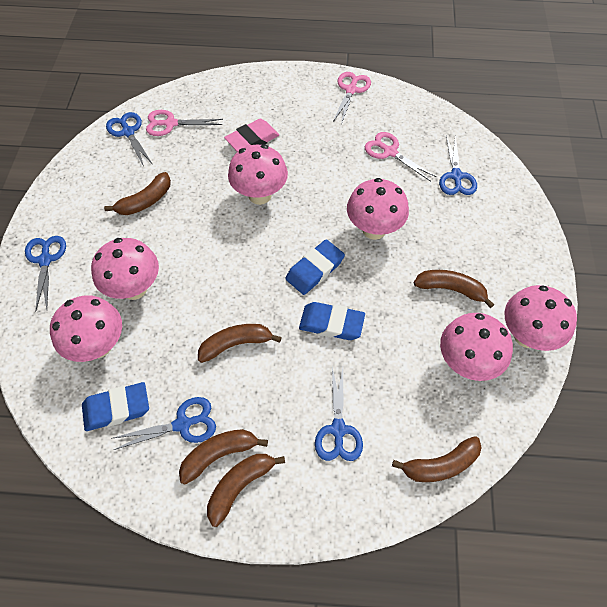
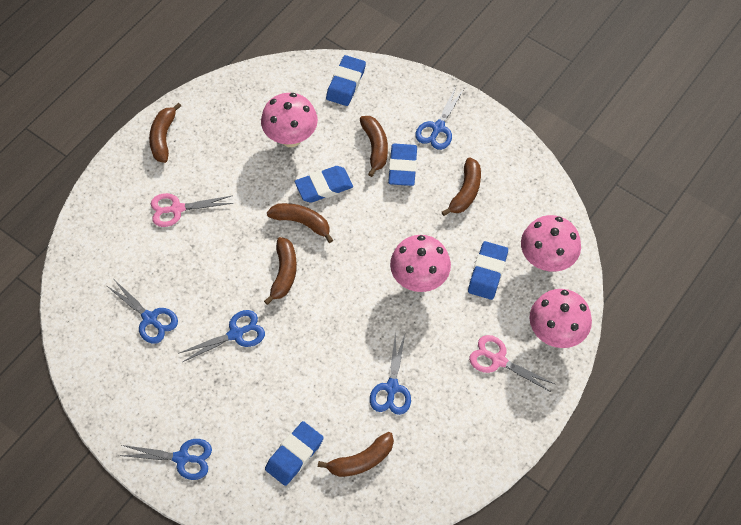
blue eraser: [82,382,149,431] [286,239,345,295] [299,302,365,340] = 3 -> [265,421,324,486] [295,166,353,203] [326,55,366,106] [388,144,417,186] [468,241,508,300] = 5
pink eraser: [224,119,279,152] = 1 -> none = 0
pink mushroom: [50,295,122,362] [91,238,159,300] [228,144,288,205] [347,178,409,240] [440,313,513,381] [504,285,577,351] = 6 -> [261,93,318,147] [390,235,451,292] [521,215,581,272] [529,289,592,348] = 4
pink scissors: [146,110,223,136] [333,72,371,124] [365,132,436,181] = 3 -> [151,193,234,227] [469,335,555,392] = 2

